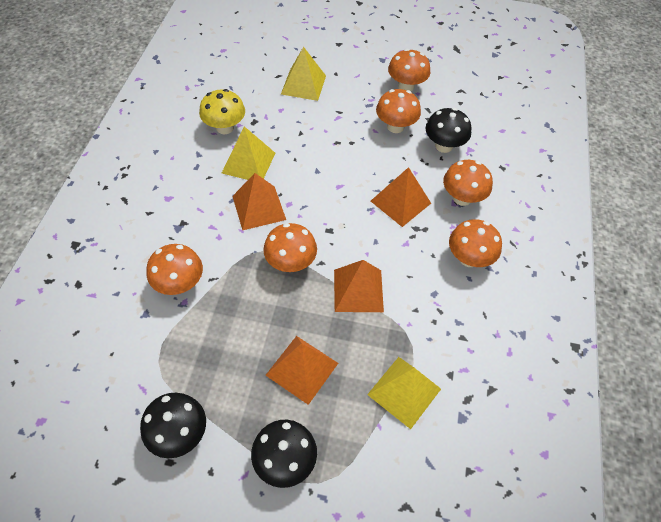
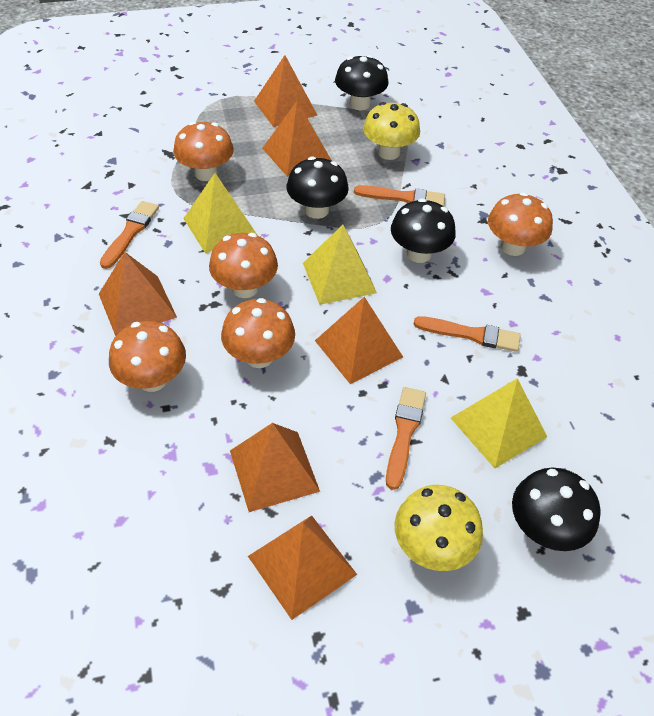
black mushroom: [140,393,206,458] [251,420,317,488] [425,108,472,153] = 3 -> [287,157,349,219] [335,55,388,110] [391,198,456,263] [512,468,601,551] = 4
orange brush: none = 0 -> [100,201,159,269] [354,185,445,206] [386,387,426,490] [414,316,521,352] = 4
orange mushroom: [146,244,203,295] [263,223,317,272] [376,89,421,133] [388,49,430,91] [443,160,493,206] [449,219,502,267] = 6 -> [109,321,186,392] [173,122,234,181] [209,233,278,298] [221,298,295,368] [488,192,553,256] = 5
orange pyramid: [232,173,286,230] [265,336,338,405] [334,260,384,312] [371,167,431,227] = 4 -> [99,252,177,336] [230,423,320,512] [248,515,357,620] [254,55,318,127] [262,101,332,177] [315,297,403,384] = 6
yellow mushroom: [199,89,245,134] = 1 -> [363,102,420,160] [394,485,483,571] = 2

